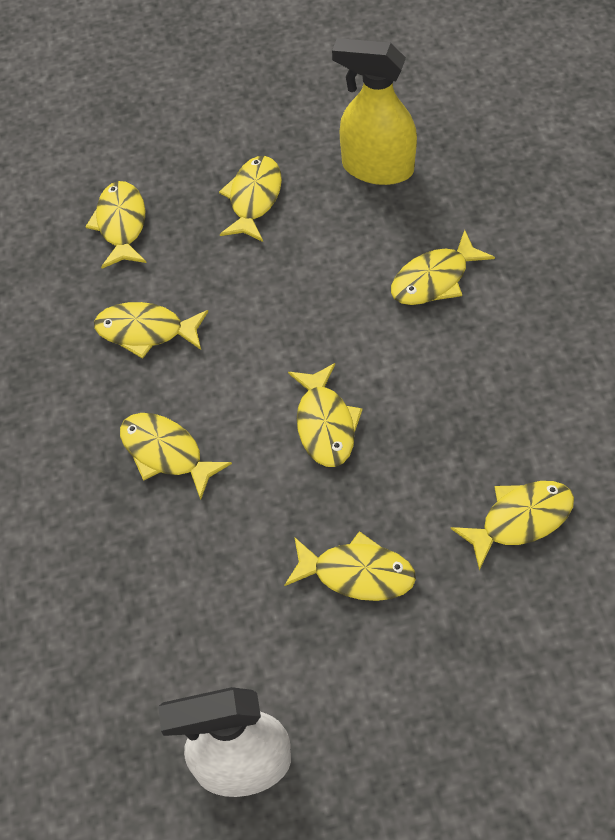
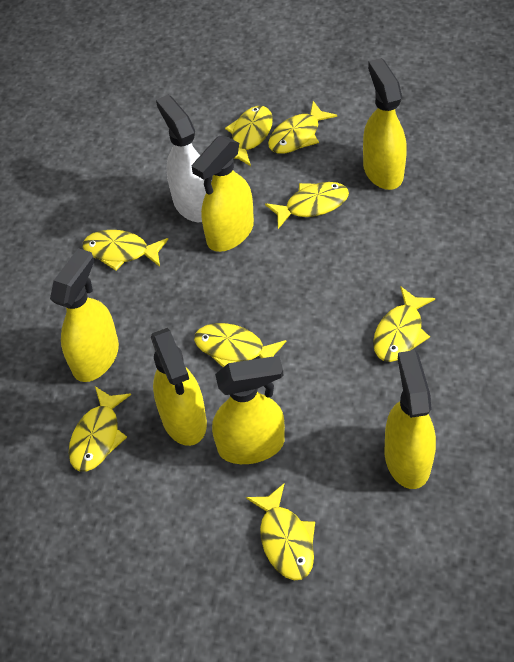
yellow spray bottle: [332,38,417,185] = 1 -> [50,248,119,382] [151,328,207,446] [192,136,254,252] [212,356,285,464] [363,58,407,190] [384,350,436,489] = 6

